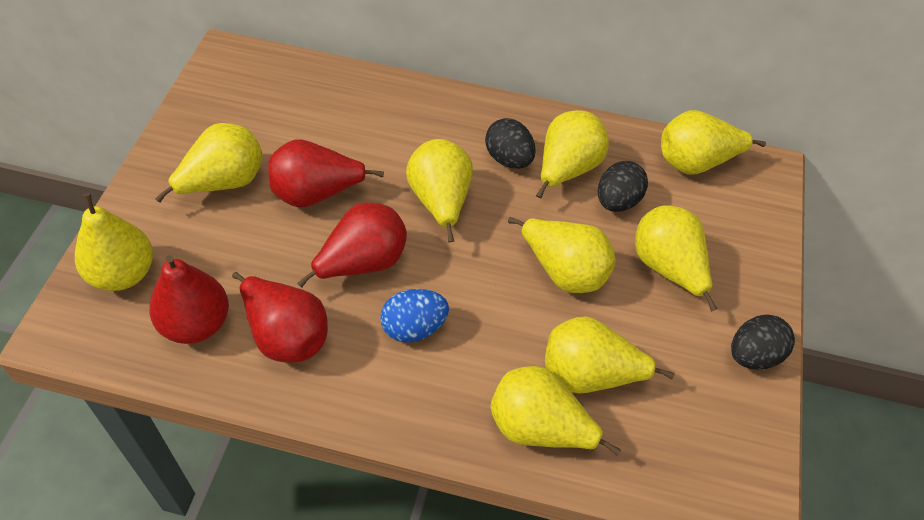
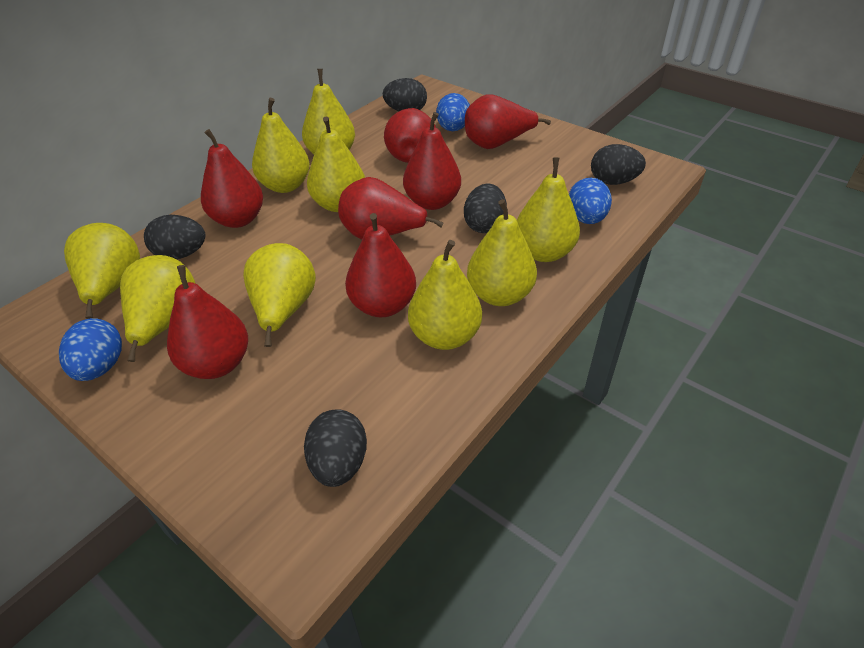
black egg: [485,118,536,169] [598,161,648,212] [731,314,795,369] = 3 -> [144,215,205,259] [304,409,367,487] [382,78,427,111] [464,184,507,233] [591,144,646,185] = 5
blue egg: [380,289,449,343] = 1 -> [59,318,122,381] [436,93,470,131] [569,178,612,224] = 3
red pear: [149,255,229,344] [232,272,328,363] [268,139,384,208] [297,203,407,288] = 4 -> [167,265,248,379] [201,129,263,228] [338,177,444,239] [345,213,416,317] [384,108,436,163] [403,112,461,210] [465,94,551,149] = 7

